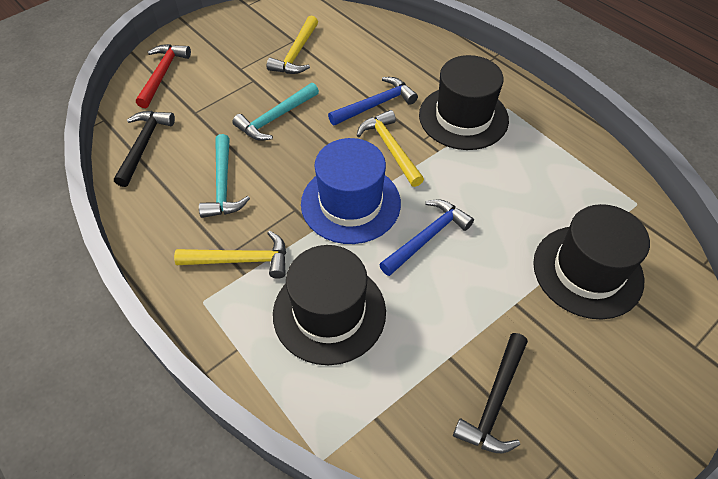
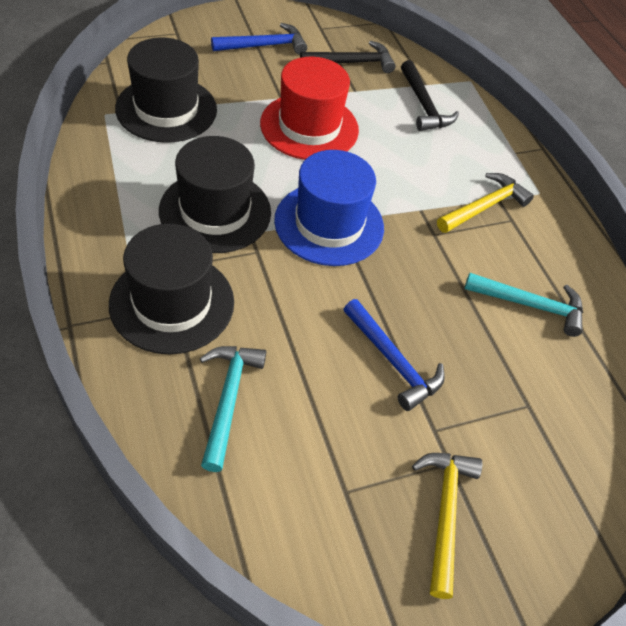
red hammer: [136,44,191,108] = 1 -> none = 0
red hat: none = 0 -> [260,57,359,160] = 1
yellow hammer: [174,231,286,279] [267,16,318,74] [357,110,424,187] = 3 -> [412,453,482,599] [437,173,534,233] = 2

